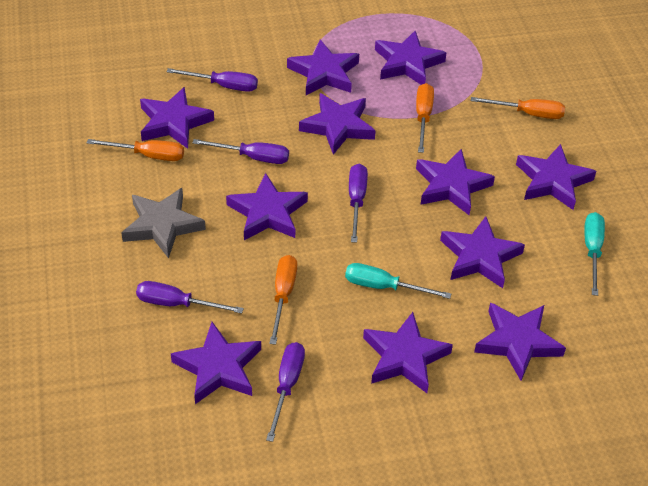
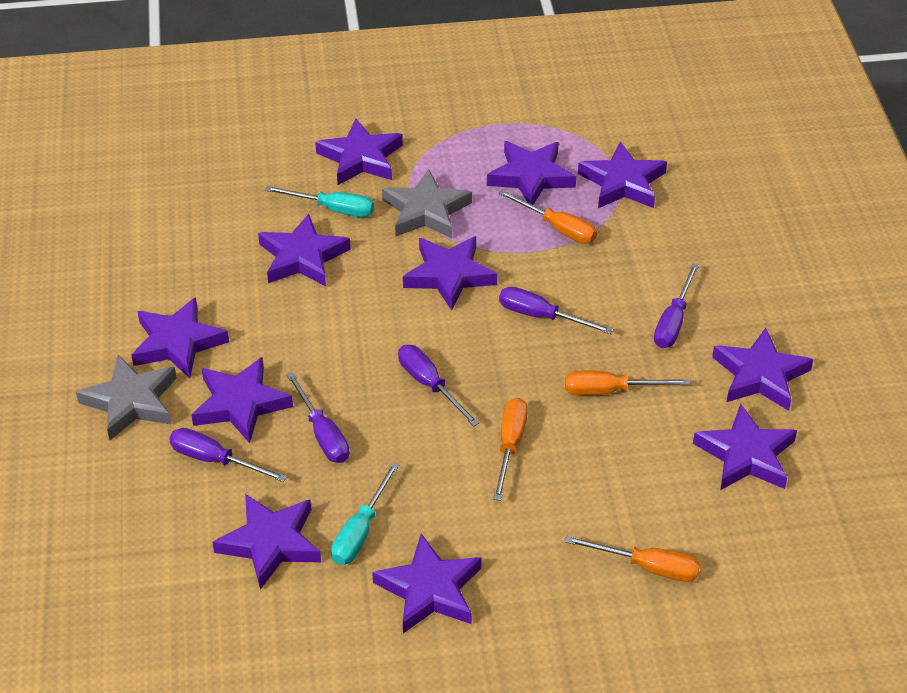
grey star: [121,188,206,258] = 1 -> [76,355,177,440] [382,169,472,238] = 2

